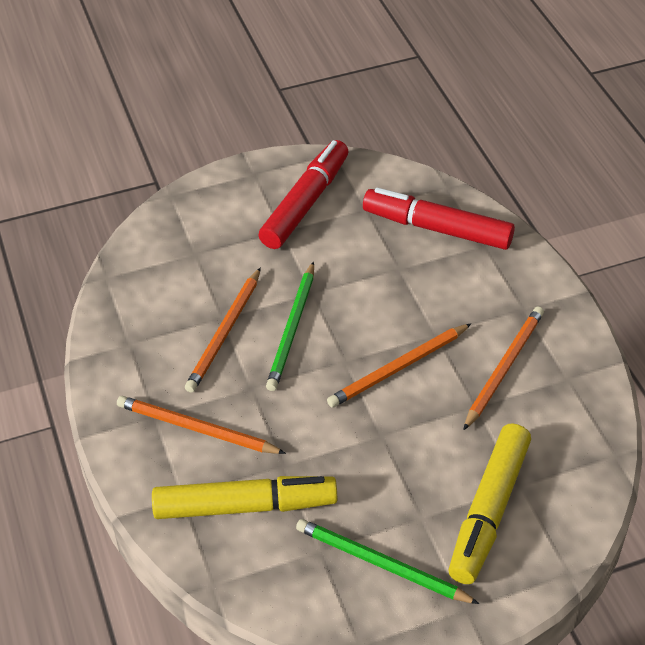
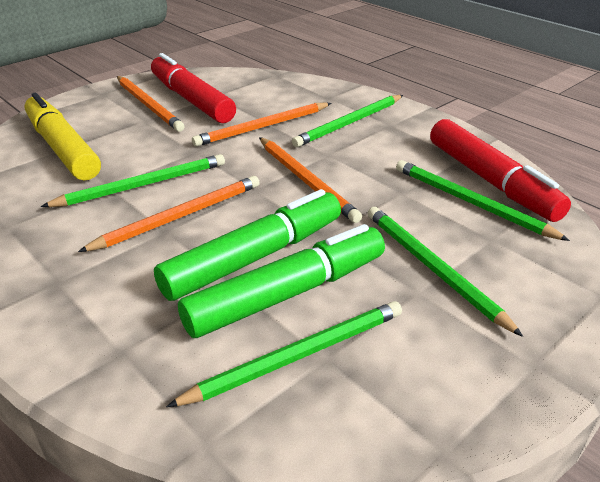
green marker: none = 0 -> [154,189,341,301] [178,224,385,338] = 2
green pencil: [266,261,314,391] [296,519,479,604] = 2 -> [41,154,225,207] [166,301,402,407] [292,95,403,147] [368,207,523,337] [396,160,570,241] = 5
yellow marker: [152,476,337,519] [448,423,531,584] = 2 -> [24,93,101,180] = 1

